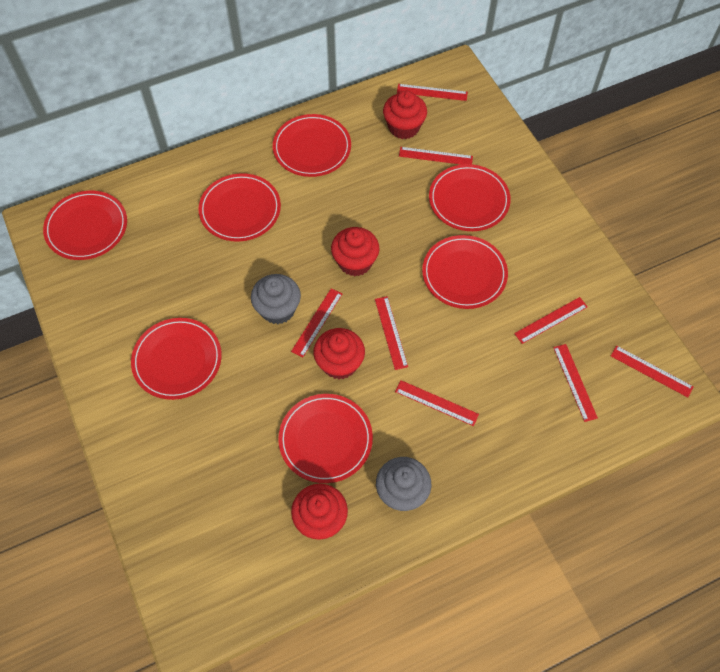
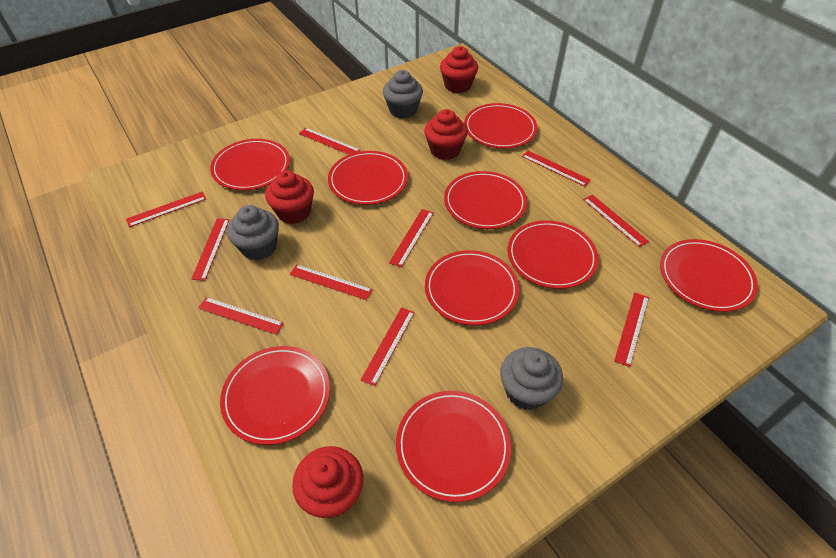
grey cupcake: [251,274,301,324] [376,457,431,511] = 2 -> [227,205,279,260] [383,70,423,118] [500,347,563,410] = 3
red plate: [43,191,127,260] [131,318,222,400] [199,173,281,241] [273,114,351,177] [278,394,373,483] [422,235,508,309] [429,164,511,231] = 7 -> [210,139,290,190] [220,346,330,445] [328,151,408,205] [396,391,511,502] [425,250,519,325] [444,171,527,229] [464,103,537,148] [507,220,598,289] [660,239,758,312] = 9
red ruler: [291,288,342,357] [375,296,408,370] [395,380,479,426] [397,84,468,101] [399,147,473,165] [514,297,588,344] [553,344,598,422] [611,346,694,397] = 8 -> [126,191,206,227] [191,218,230,281] [198,297,284,335] [290,264,373,300] [299,128,361,155] [361,307,415,386] [389,209,434,267] [522,151,591,187] [583,195,649,247] [614,292,649,367] = 10

